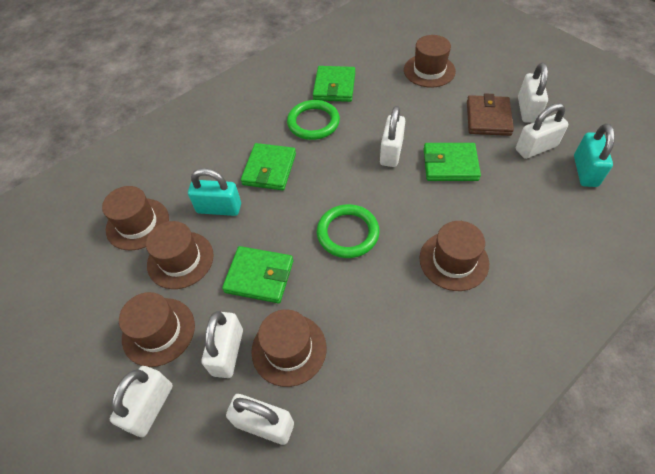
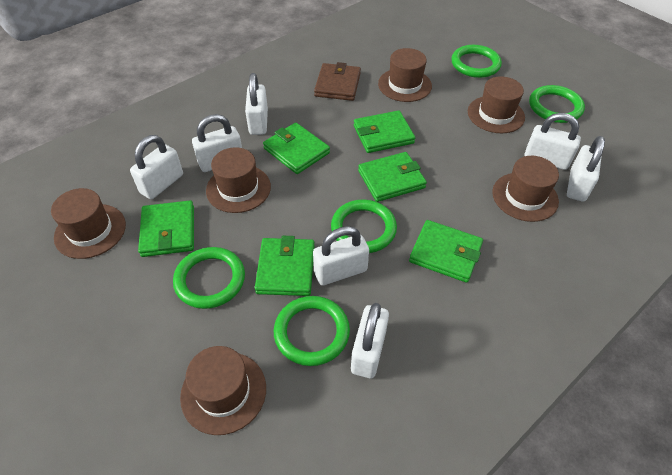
green ring: [287,100,340,140] [317,204,380,258] = 2 -> [173,247,245,309] [274,296,350,366] [331,200,397,253] [451,45,502,78] [529,85,585,123] = 5
green wallet: [222,246,293,303] [241,143,296,190] [313,66,355,102] [424,143,481,181] = 4 -> [138,200,194,257] [255,236,315,296] [263,123,330,174] [354,110,415,153] [358,152,427,202] [409,220,483,283] = 6
turquoise padlock: [188,168,241,216] [574,124,615,187] = 2 -> none = 0
white padlock: [110,366,173,437] [202,311,243,378] [226,394,294,445] [380,106,405,167] [516,103,568,159] [518,63,548,123] = 6 -> [130,135,183,199] [192,114,242,172] [245,73,268,135] [313,226,369,285] [351,303,389,378] [524,113,581,170] [567,136,605,202] = 7

